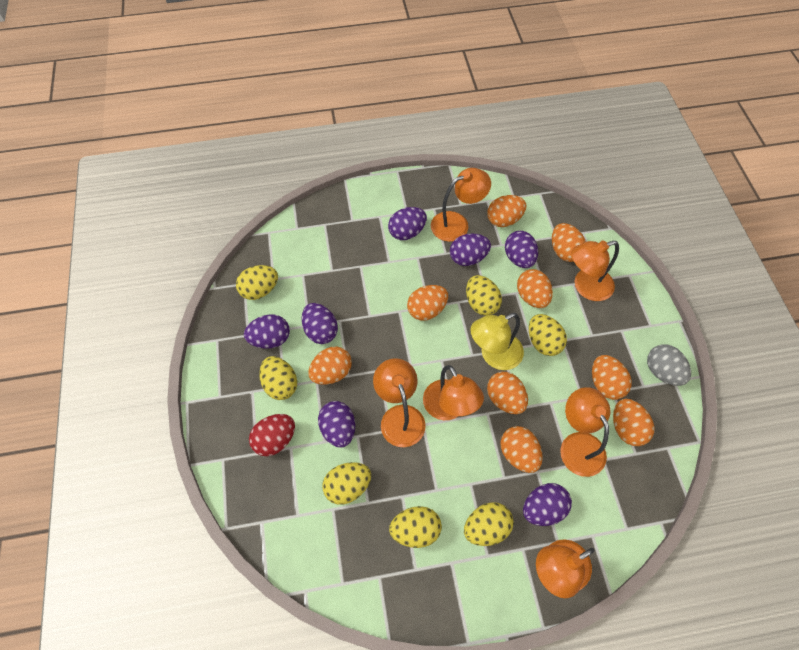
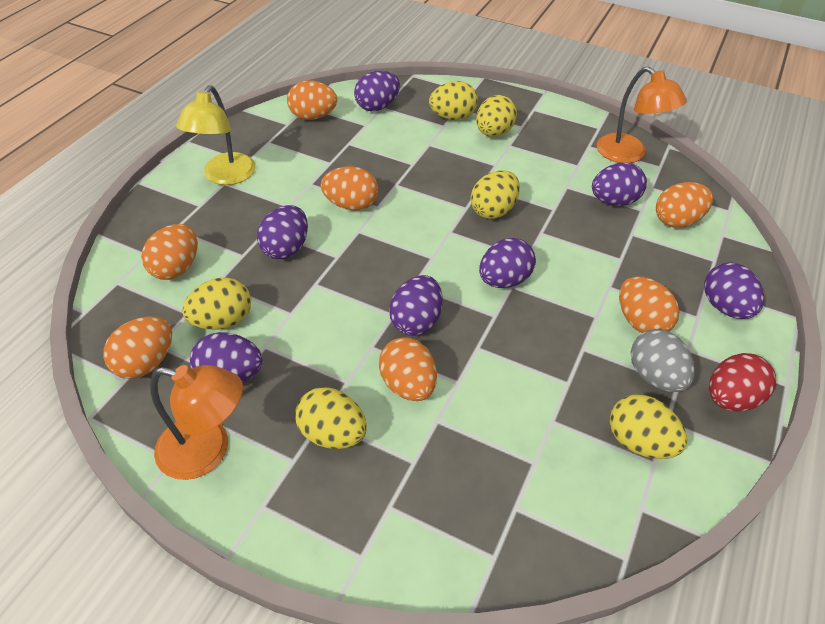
orange egg: [308,347,352,385] [407,285,448,321] [487,195,526,227] [487,372,528,414] [500,426,543,473] [517,269,553,308] [552,223,586,262] [592,355,632,400] [613,399,654,446] = 9 -> [103,316,172,379] [141,224,198,280] [287,80,337,120] [321,166,378,210] [379,337,437,401] [619,276,680,333] [656,182,713,228] = 7
orange lamp: [373,358,426,447] [423,365,484,420] [431,168,491,242] [536,539,595,598] [560,387,610,477] [571,241,619,301] = 6 -> [150,365,243,480] [596,67,687,163] = 2
yellow egg: [236,265,278,300] [259,356,297,400] [322,462,371,505] [389,506,442,548] [464,502,514,546] [466,275,502,316] [529,314,567,356] = 7 -> [182,278,251,330] [295,387,367,449] [429,81,478,120] [471,170,520,219] [476,95,517,137] [610,394,687,459] = 6

